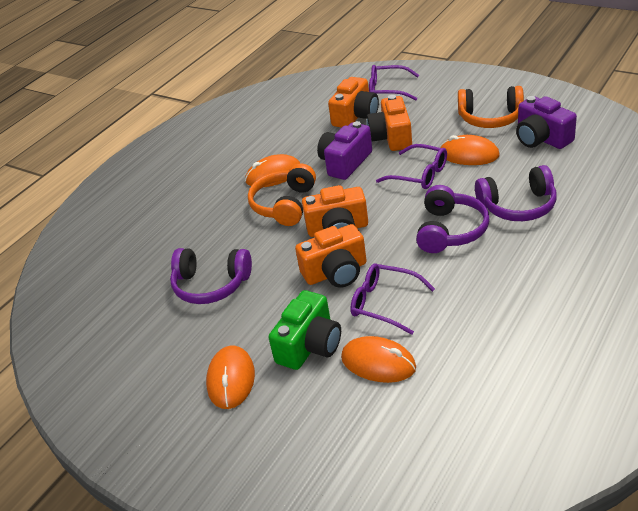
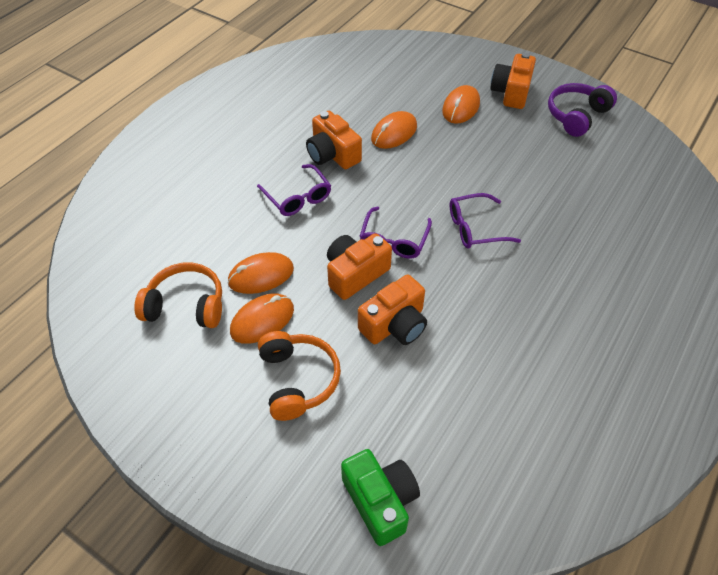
purple camera: [317,121,372,180] [516,96,577,149] = 2 -> none = 0
purple headphones: [170,248,252,304] [416,185,490,253] [475,165,557,221] = 3 -> [548,83,617,137] = 1

